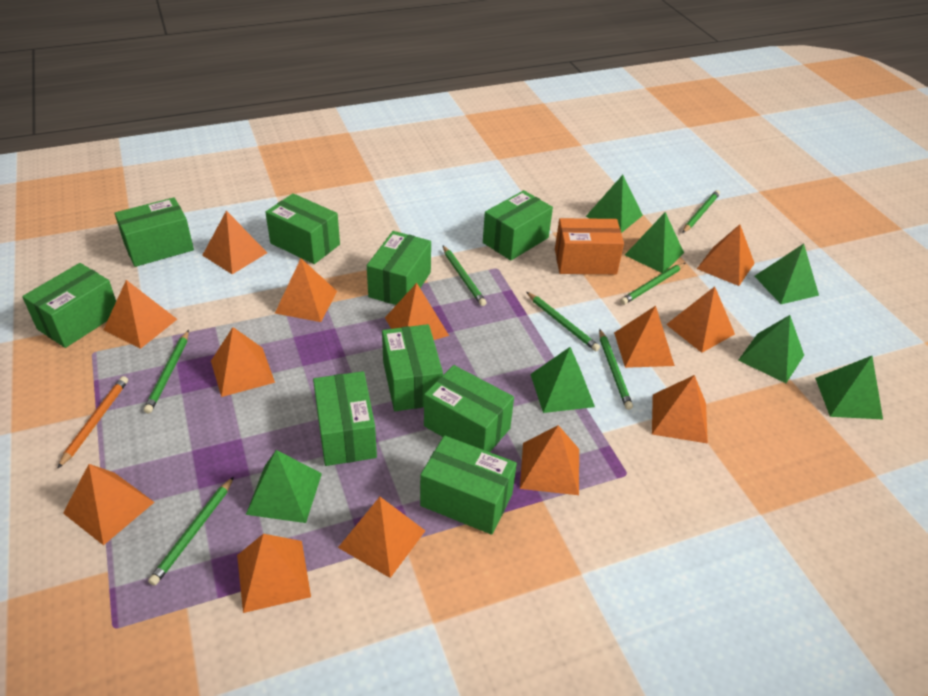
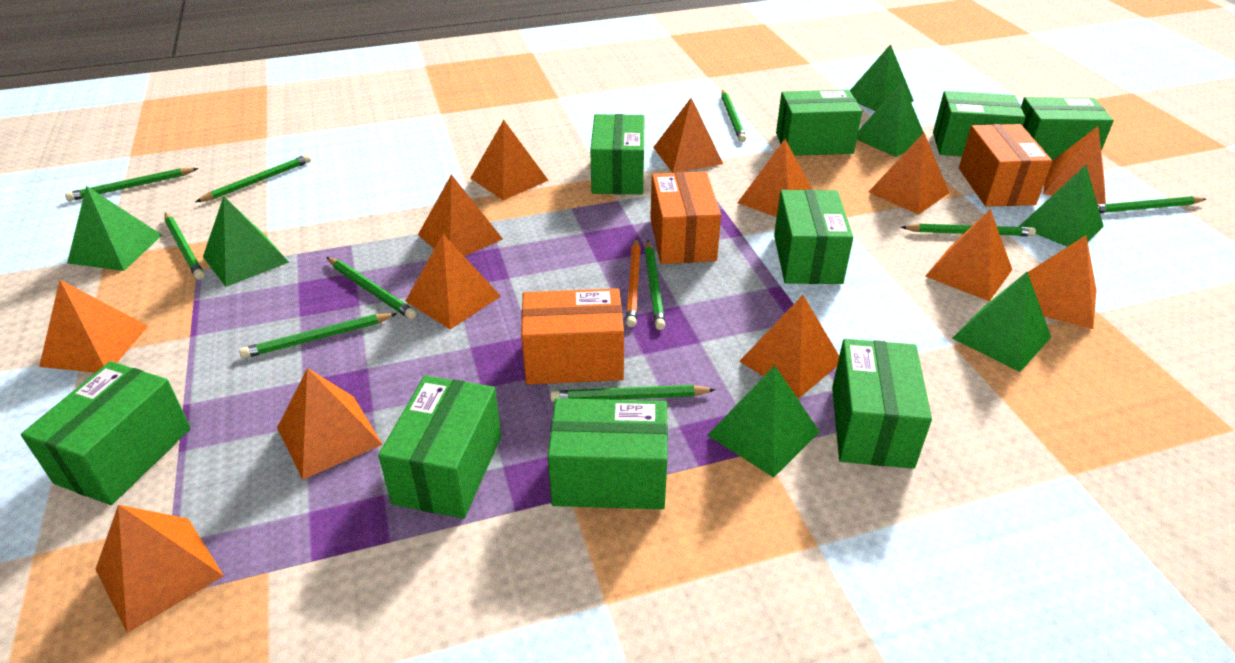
green pencil: [144,330,189,414] [148,477,234,586] [443,246,487,306] [526,292,600,351] [599,329,633,410] [620,263,685,305] [682,190,720,233] = 7 -> [65,168,199,201] [165,213,205,280] [196,155,311,202] [239,313,397,358] [326,257,416,319] [550,385,716,402] [645,240,665,330] [721,90,746,142] [901,223,1036,236] [1097,196,1206,213] = 10
orange box: [555,218,624,274] = 1 -> [521,288,624,384] [650,171,721,264] [959,124,1052,207] = 3

